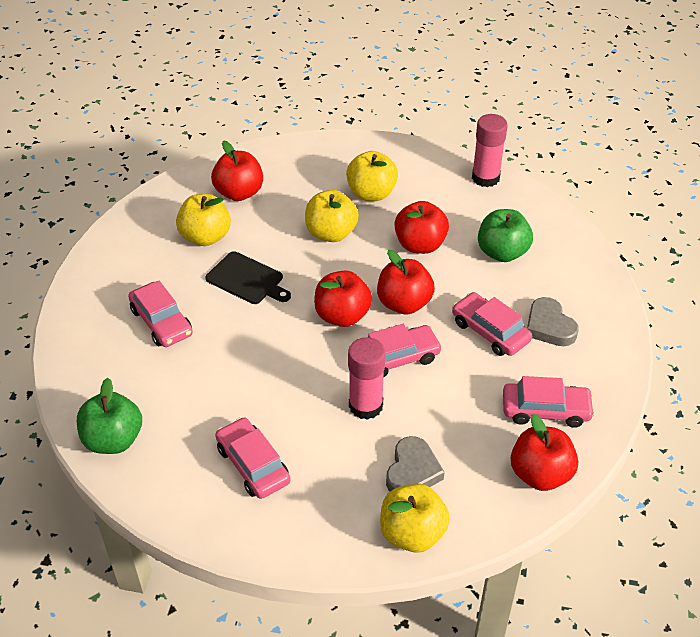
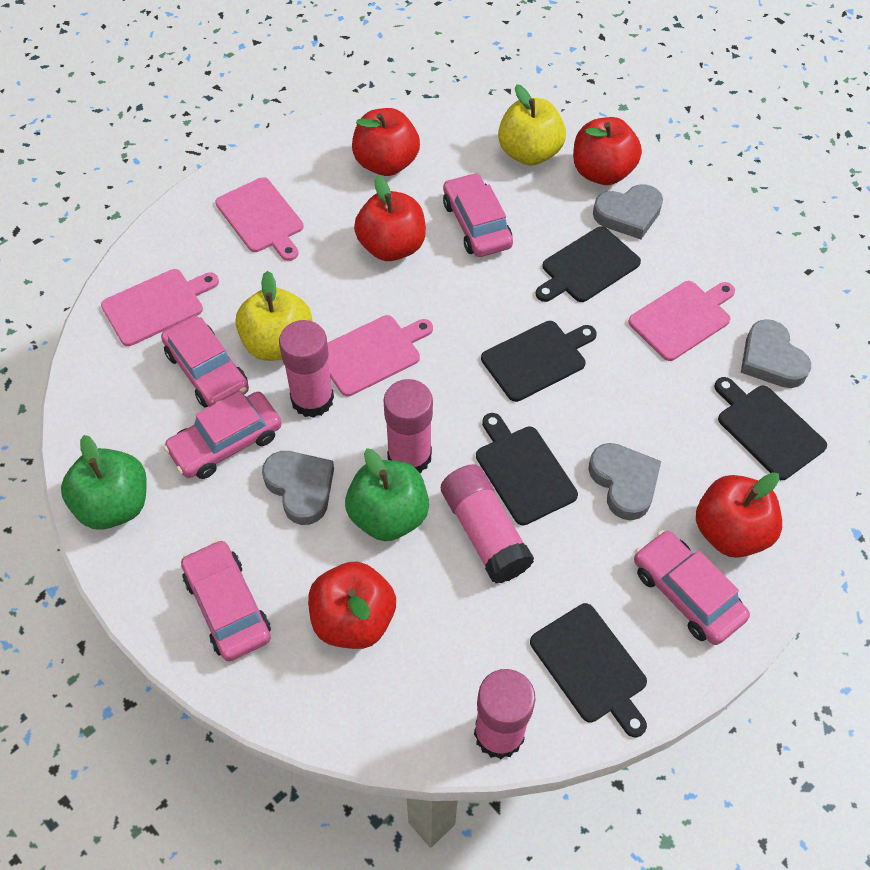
black cutting board: [205,251,291,304] = 1 -> [476,413,578,525] [481,321,597,402] [530,603,647,737] [536,226,641,302] [714,377,827,480] = 5
grey heart: [386,436,445,491] [527,297,579,346] = 2 -> [262,451,334,525] [588,443,661,520] [593,184,663,239] [741,319,811,388] = 4
pink cutting board: none = 0 -> [101,269,219,346] [215,177,303,261] [327,315,433,396] [628,281,735,361] = 4
pink glue stick: [348,337,386,420] [472,114,508,187] = 2 -> [279,320,334,418] [383,379,433,474] [441,464,534,583] [474,669,536,759] = 4
yellow apple: [176,194,231,246] [305,190,359,242] [346,151,398,201] [380,484,450,552] = 4 -> [235,271,312,361] [498,84,566,166] = 2

